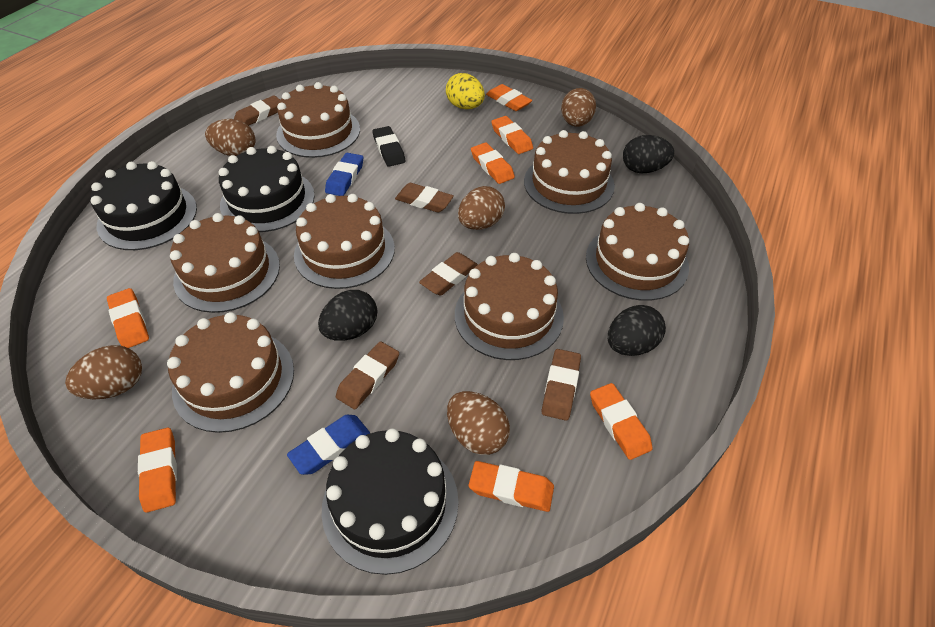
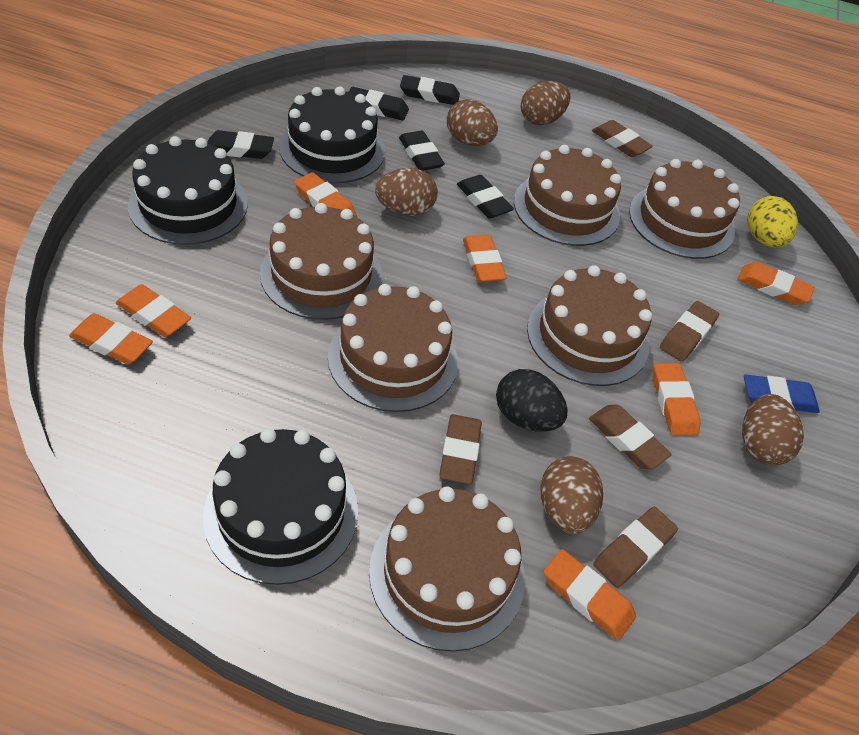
black egg: [318,290,377,341] [608,305,666,356] [623,135,674,173] = 3 -> [496,369,567,432] = 1
black eraser: [372,126,405,167] = 1 -> [207,130,274,159] [349,87,409,121] [399,131,445,171] [400,75,460,105] [457,175,514,219] = 5
blue eraser: [287,415,370,475] [325,153,363,196] = 2 -> [744,375,819,413] = 1
brown cake: [167,312,294,433] [170,213,280,313] [276,82,360,158] [294,194,395,289] [455,253,564,360] [524,130,615,214] [586,203,689,301] = 7 -> [260,203,382,320] [328,284,458,412] [369,486,525,652] [514,145,621,246] [527,265,652,386] [629,159,740,259] = 6

